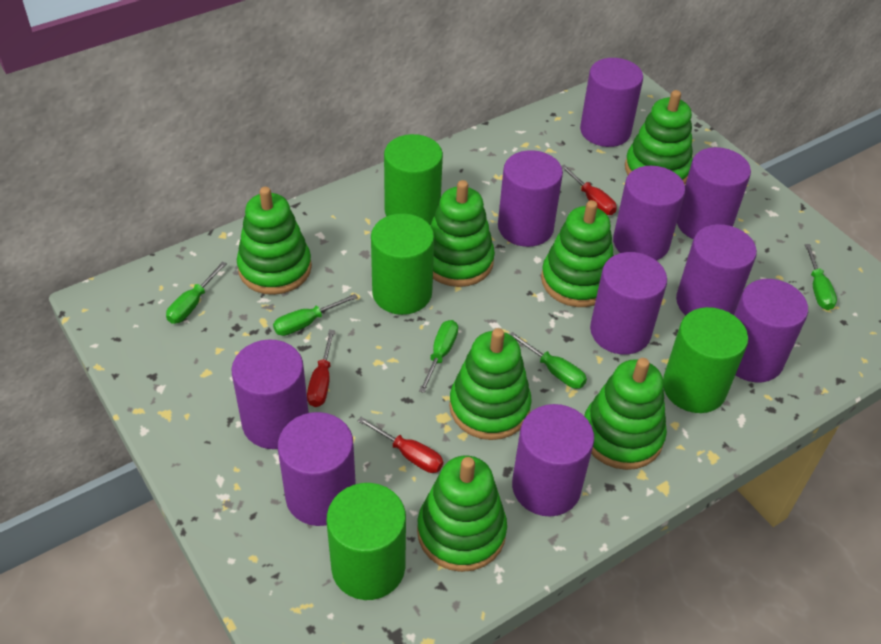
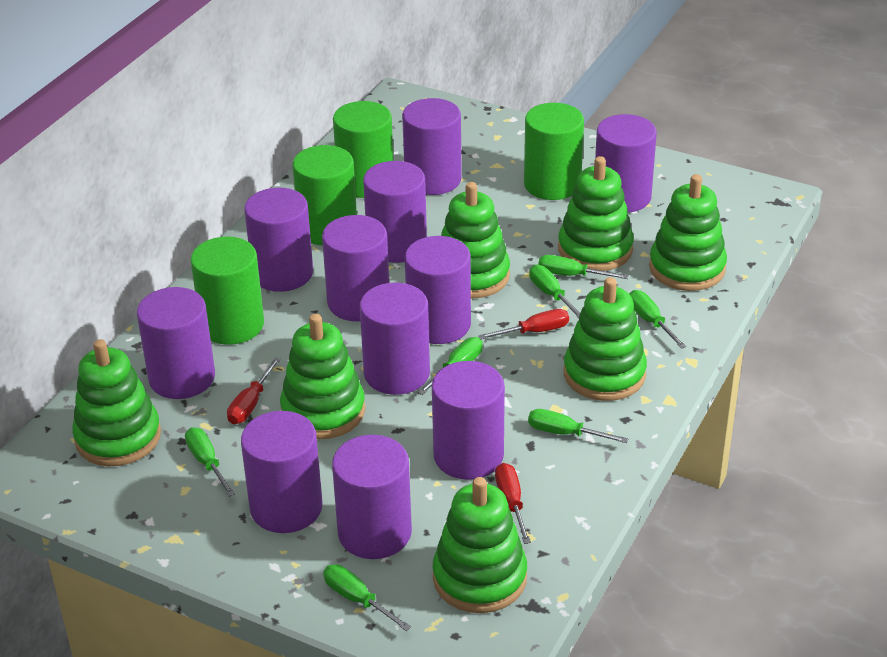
green screwdriver: [166,261,227,324] [273,294,358,336] [419,320,458,393] [509,332,587,389] [805,244,837,310] = 5 -> [185,427,235,497] [323,564,411,631] [417,337,483,395] [528,409,628,443] [529,265,580,318] [538,255,629,279] [629,290,687,349] = 7
purple cylinder: [231,339,309,449] [278,412,356,526] [498,150,563,247] [512,404,594,517] [580,58,643,147] [590,252,667,355] [613,166,686,261] [676,224,757,315] [677,147,751,239] [734,279,808,382] = 10 -> [137,287,215,399] [241,411,323,533] [244,188,313,292] [322,215,389,321] [332,435,412,559] [360,283,430,395] [363,161,427,263] [402,98,462,195] [405,236,471,344] [432,361,505,480] [595,114,657,213] = 11

